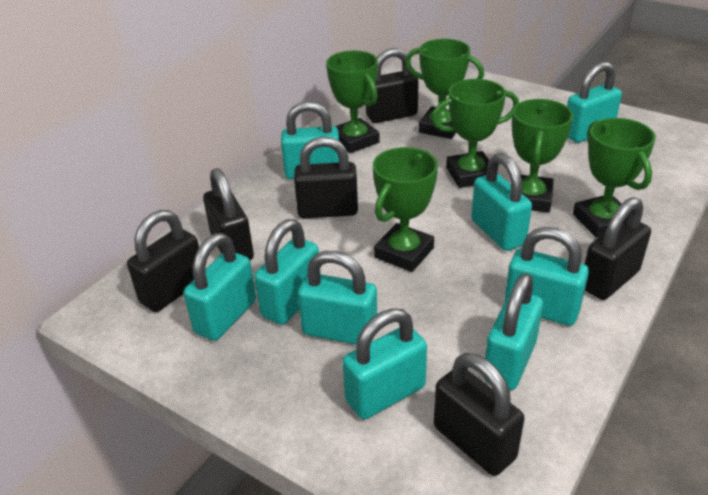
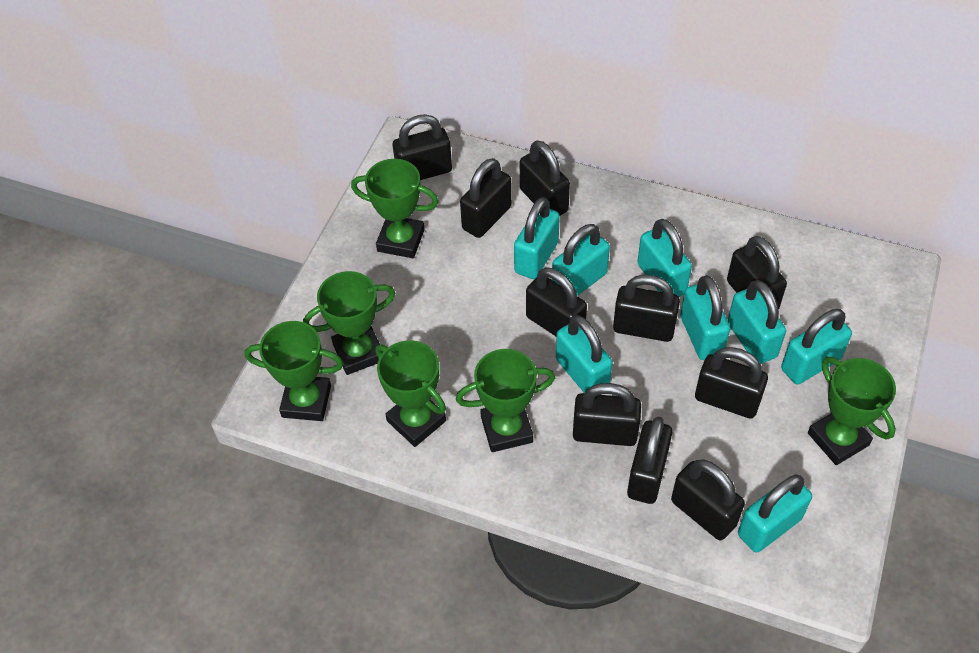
black padlock: [127,210,199,312] [203,168,254,260] [294,136,358,218] [366,48,419,123] [434,353,524,476] [585,197,651,300] = 6 -> [393,114,452,180] [460,158,512,238] [520,140,570,216] [526,268,587,336] [573,383,641,446] [613,274,680,342] [627,417,673,504] [671,459,745,540] [695,347,768,419] [727,236,787,310] = 10
turquoise padlock: [183,233,256,341] [254,219,321,325] [281,101,339,179] [298,251,377,345] [343,308,427,419] [471,153,532,251] [483,273,543,390] [504,227,589,326] [567,62,622,143] = 9 -> [514,197,560,279] [552,224,610,296] [556,315,613,393] [637,219,692,297] [680,275,730,360] [727,280,786,364] [738,475,812,553] [781,309,852,384] = 8

